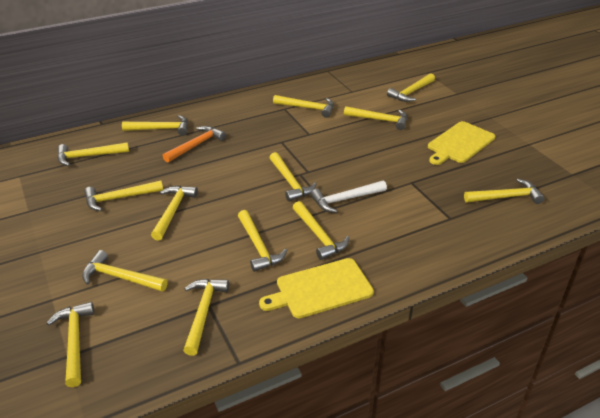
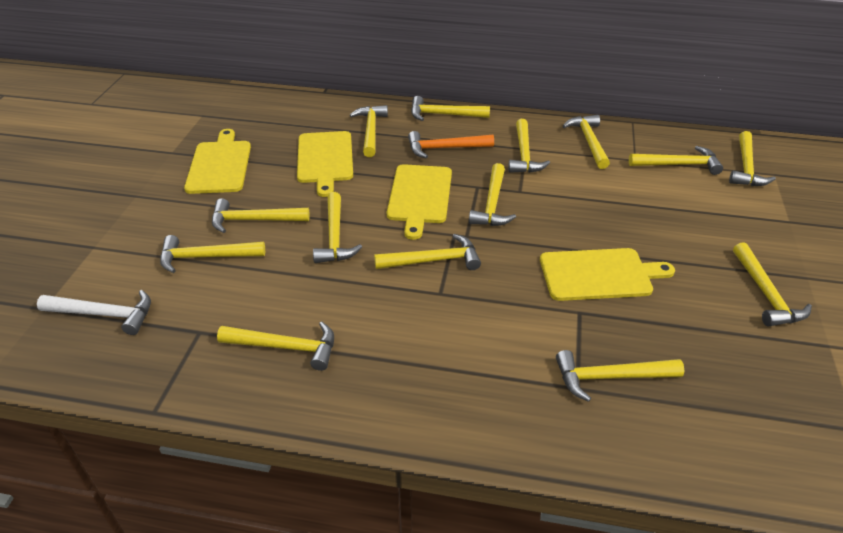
yellow cutting board: [259,258,374,318] [428,121,495,165] = 2 -> [184,129,251,194] [297,131,353,197] [387,164,452,240] [540,248,675,301] = 4

